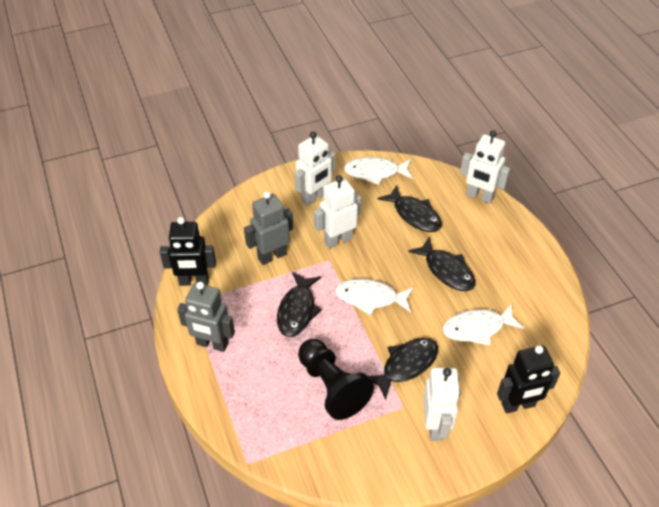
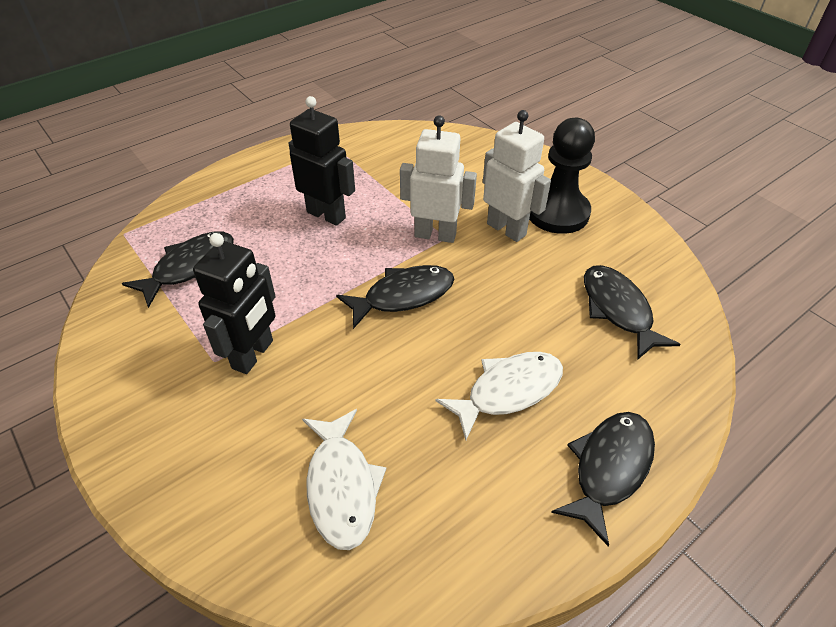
grey robot: [177,282,235,352] [244,191,293,265] = 2 -> none = 0
white fish: [335,279,414,315] [344,157,413,185] [442,304,524,346] = 3 -> [302,409,386,550] [435,352,563,440] = 2
white robot: [295,131,335,206] [314,175,361,249] [423,368,460,441] [460,130,510,204] = 4 -> [400,115,477,243] [483,110,551,242] = 2

